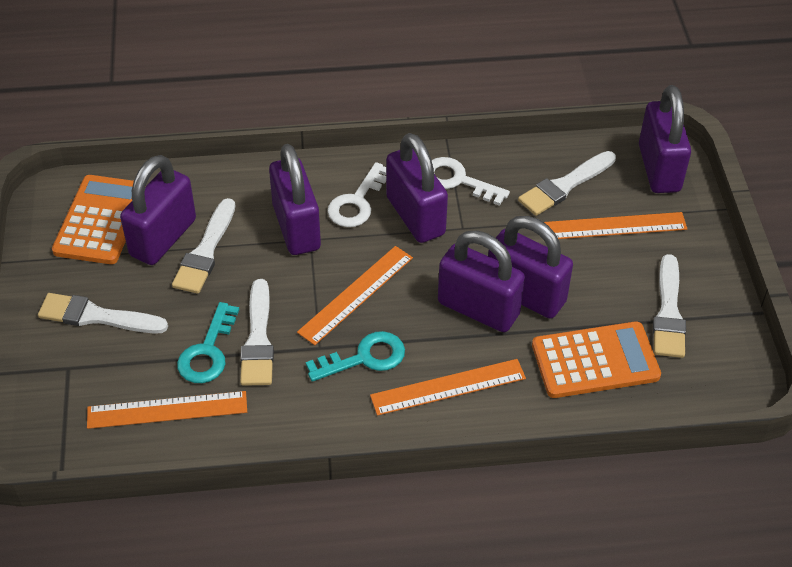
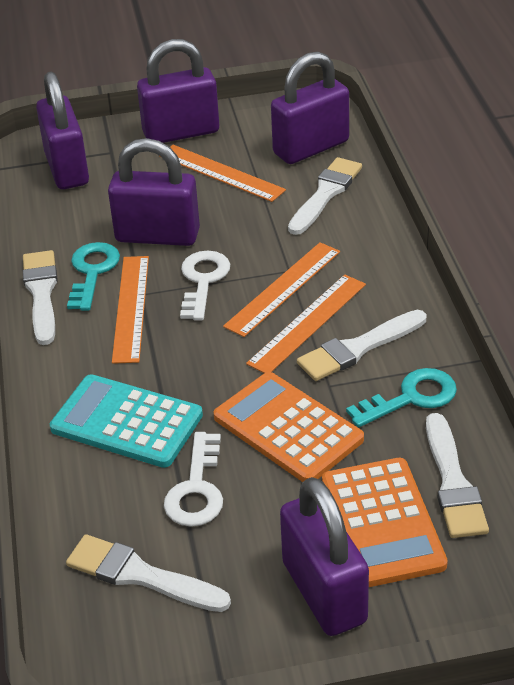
purple padlock: [120,155,196,265] [269,144,321,255] [386,133,448,243] [438,230,525,332] [488,216,573,319] [639,85,691,193] = 6 -> [36,71,89,189] [108,138,200,246] [137,39,219,143] [271,51,349,164] [280,477,369,636] = 5
turquoise calculator: none = 0 -> [50,374,203,468] = 1

